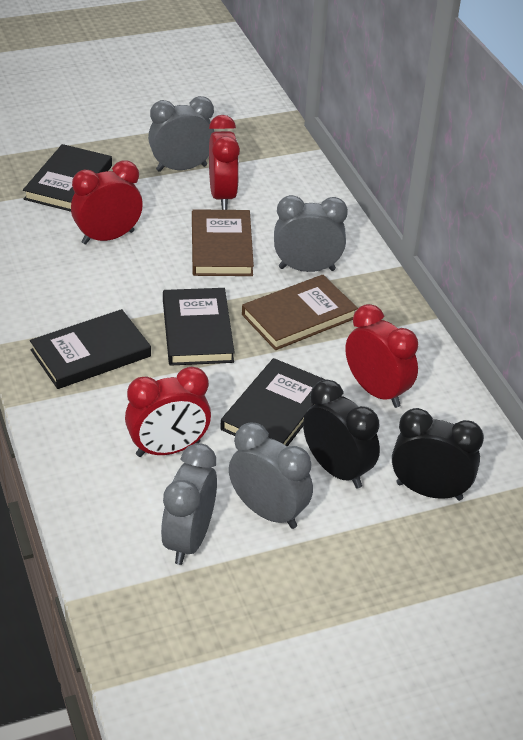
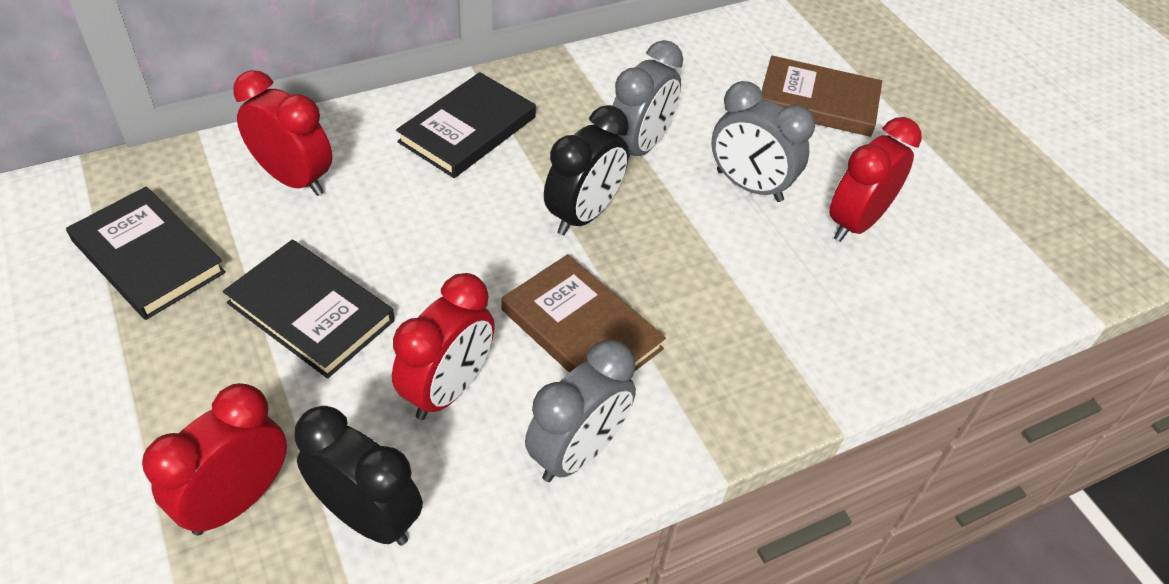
black book: [23,144,112,212] [30,309,151,389] [163,288,235,366] [220,358,326,446] = 4 -> [66,186,226,320] [223,240,395,378] [396,72,536,178] = 3
grey clock: [148,96,215,172] [161,443,217,565] [229,423,313,529] [274,195,348,272] = 4 -> [525,340,636,482] [612,40,683,156] [711,81,815,202] = 3

